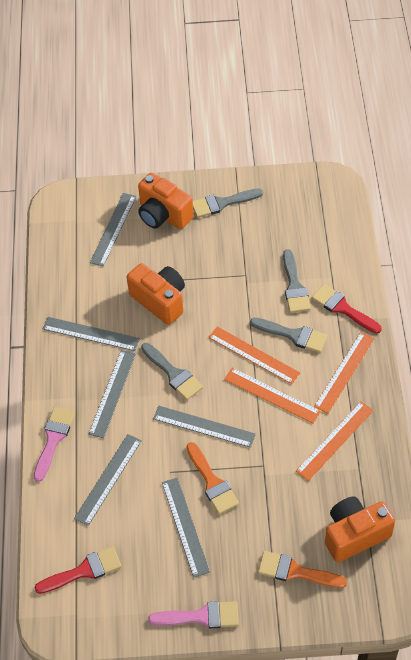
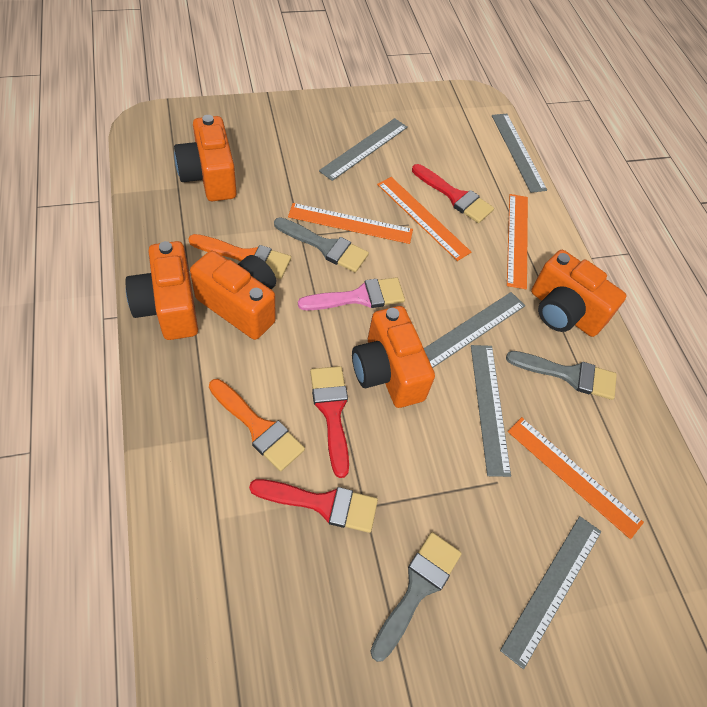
grey brush: [141,343,203,400] [193,188,263,218] [250,318,327,353] [283,249,311,313] = 4 -> [274,217,369,273] [370,532,462,662] [506,351,617,400] = 3
grey ruler: [43,317,140,351] [74,434,142,526] [89,350,136,438] [90,193,136,267] [153,406,256,448] [162,478,210,577] = 6 -> [319,118,408,181] [424,292,525,368] [471,345,511,477] [492,114,547,193] [500,516,601,669] = 5
orange camera: [127,263,185,325] [138,173,194,229] [325,496,395,562] = 3 -> [125,241,198,340] [174,115,237,201] [190,251,276,340] [352,306,435,408] [531,250,626,337] = 5
pink brush: [34,407,75,482] [148,601,239,629] = 2 -> [298,277,405,311] = 1
red brush: [35,546,122,594] [312,284,382,334] = 2 -> [249,479,378,533] [310,366,349,478] [412,164,494,223] = 3

